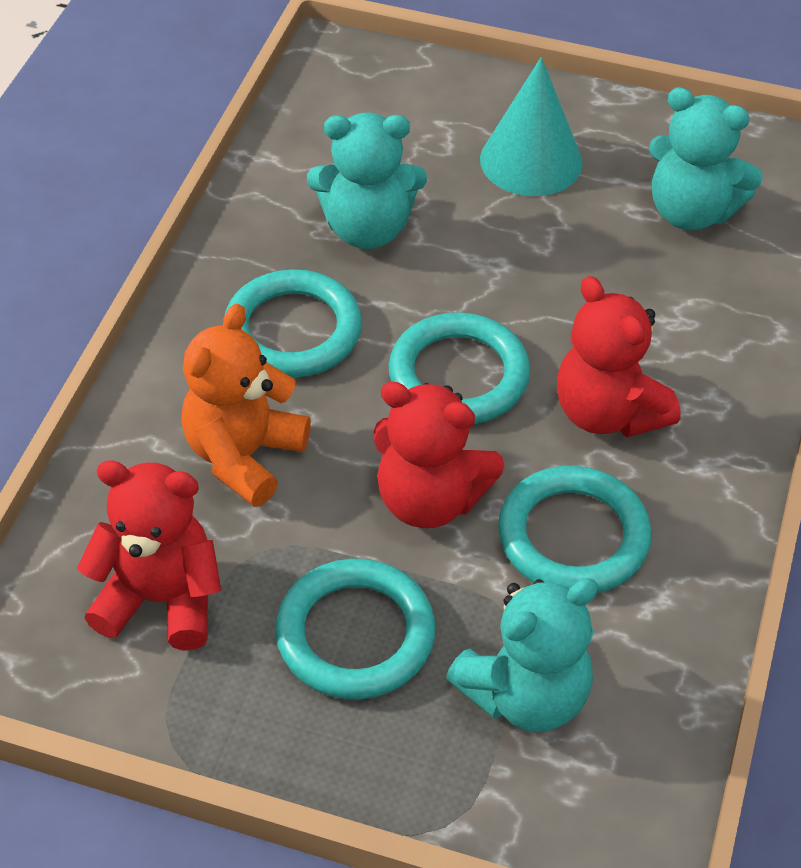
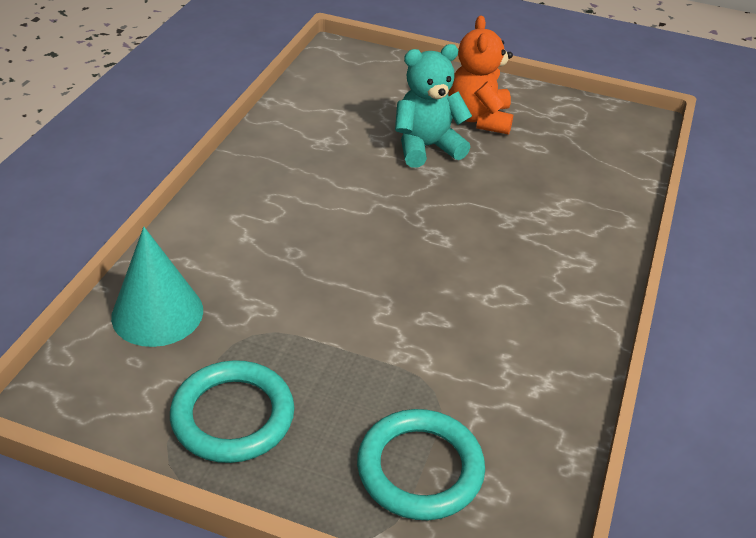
red teddy bear: [77,461,221,651] [374,381,504,528] [557,276,681,437] = 3 -> none = 0
turquoise ring: [223,269,362,378] [275,559,435,699] [388,312,530,424] [498,466,652,593] = 4 -> [170,360,294,463] [357,409,485,520] = 2
turquoise teddy bear: [307,112,427,249] [446,578,598,732] [649,87,763,230] = 3 -> [395,44,472,168] = 1

